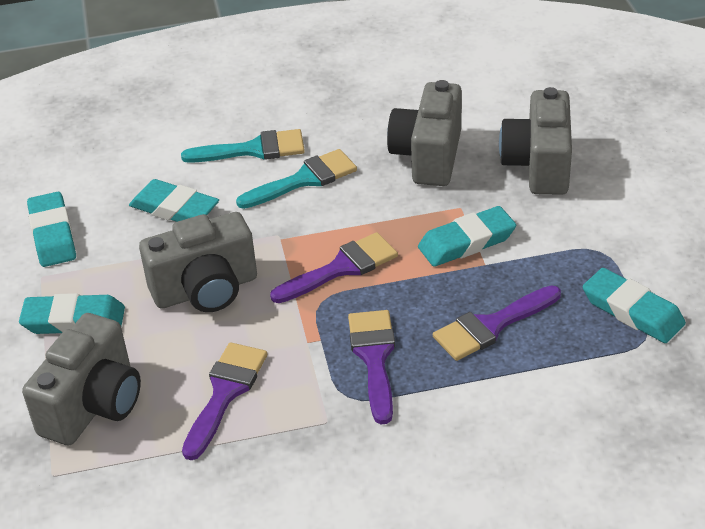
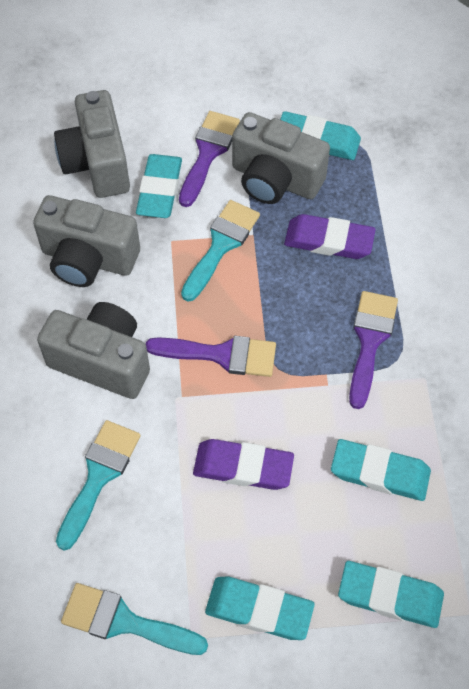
purple brush: [182,342,267,460] [270,232,398,303] [348,310,395,424] [433,285,561,361] = 4 -> [146,336,276,377] [179,111,240,207] [349,291,398,409] = 3
purple eraser: none = 0 -> [193,439,294,490] [284,214,376,259] = 2
turquoise brush: [181,129,305,163] [236,149,357,209] = 2 -> [56,420,141,551] [61,583,208,655] [181,200,260,301] = 3

